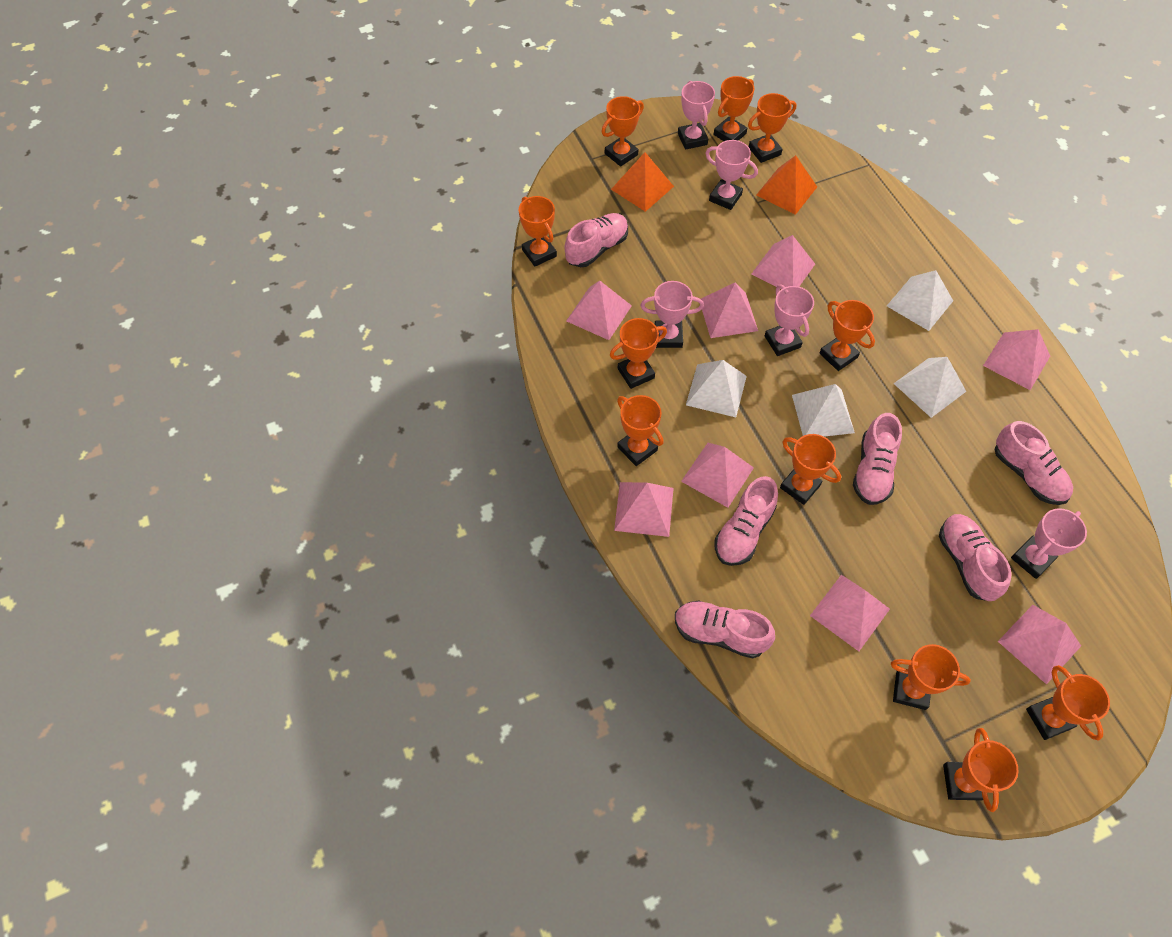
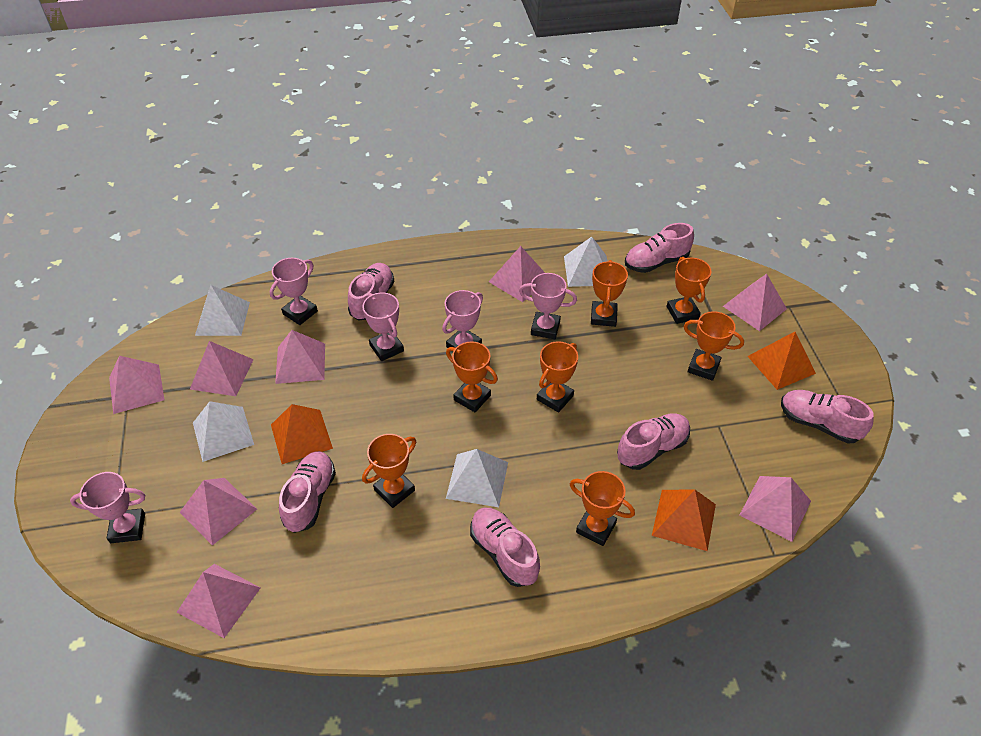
orange pyramid: [611,152,674,212] [756,155,817,215] = 2 -> [271,404,333,464] [652,489,716,551] [747,332,816,390] = 3
orange trophy: [519,196,557,267] [601,96,644,167] [610,318,667,389] [617,395,664,466] [713,76,755,141] [748,93,796,163] [780,434,841,505] [820,300,875,371] [891,644,971,710] [943,728,1019,812] [1026,665,1110,741] = 11 -> [362,434,416,508] [446,342,498,412] [537,341,578,413] [570,471,635,546] [591,260,628,327] [667,257,712,324] [684,311,744,381] = 7

